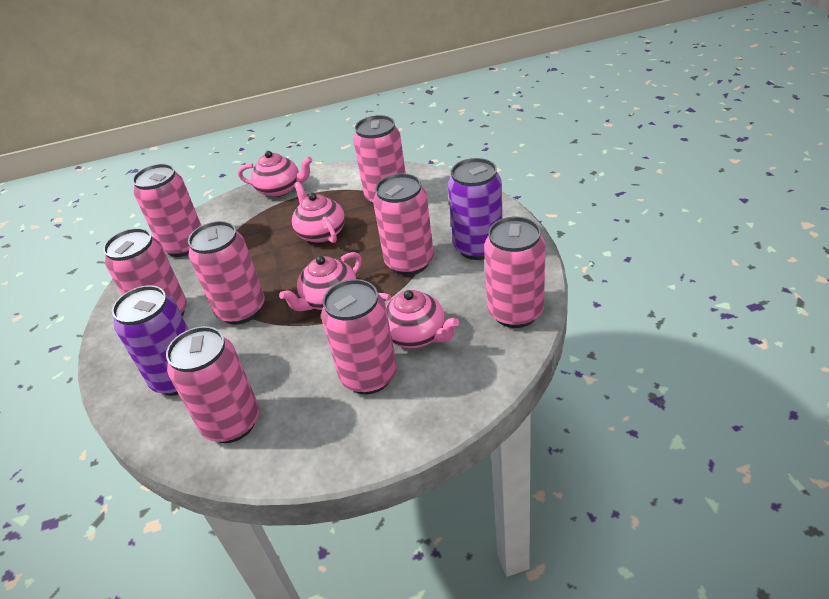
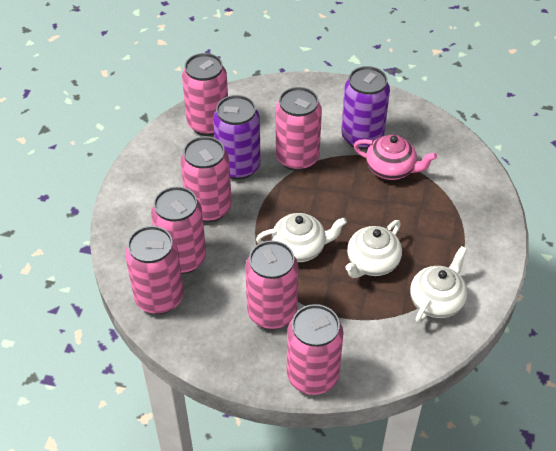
pink can: [103,228,187,317] [132,164,202,257] [166,326,259,443] [188,221,265,325] [321,279,397,394] [353,115,406,205] [373,173,434,275] [484,216,546,328] = 8 -> [125,226,183,314] [151,186,206,274] [180,136,232,222] [182,53,228,136] [245,240,299,329] [276,87,322,171] [287,304,344,395] = 7
pink teapot: [238,151,312,197] [279,252,362,311] [292,182,345,243] [378,290,459,348] = 4 -> [353,135,437,180] = 1
white teapot: none = 0 -> [256,213,347,262] [345,220,402,278] [410,246,467,323] = 3

